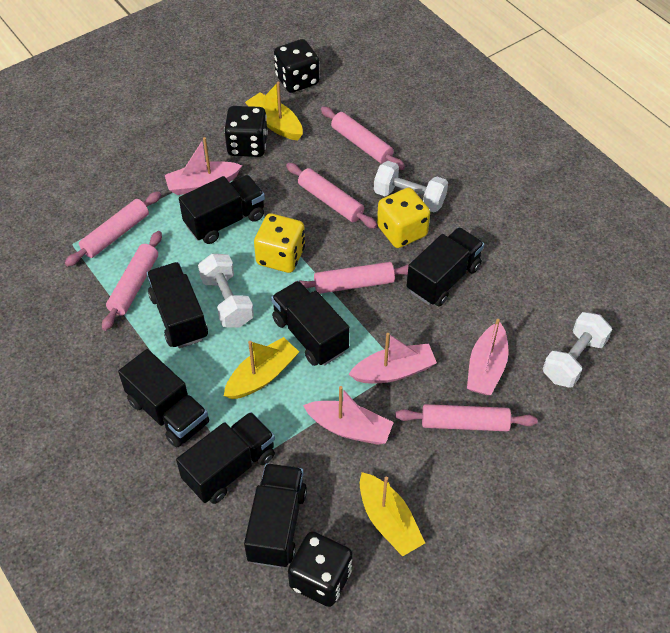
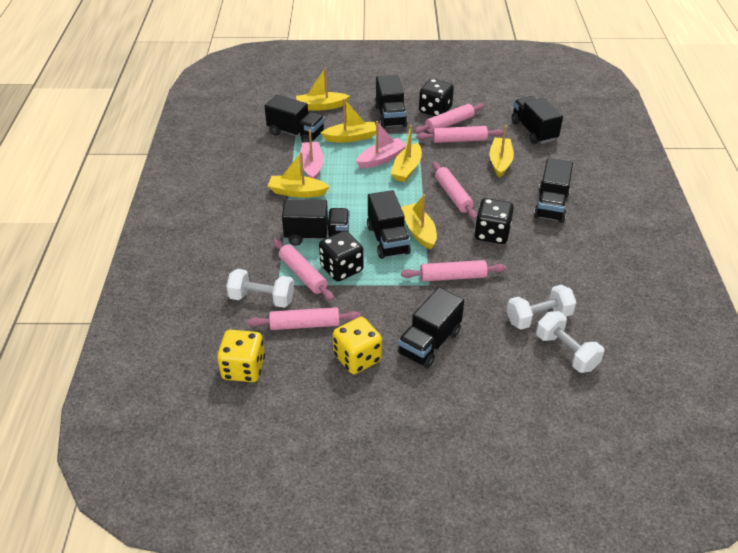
pink boat: [165,137,242,195] [303,386,394,445] [348,333,437,383] [467,319,509,395] = 4 -> [300,130,324,179] [356,121,406,168] = 2
yellow boat: [224,337,299,399] [245,82,303,140] [360,472,425,557] = 3 -> [268,152,330,198] [296,67,350,111] [321,99,376,143] [391,125,422,182] [401,194,437,250] [489,125,514,178] = 6

